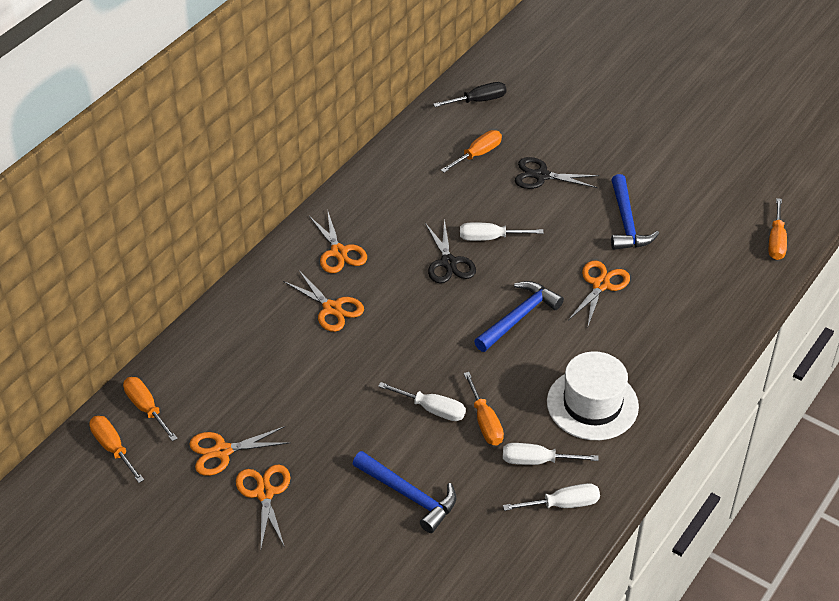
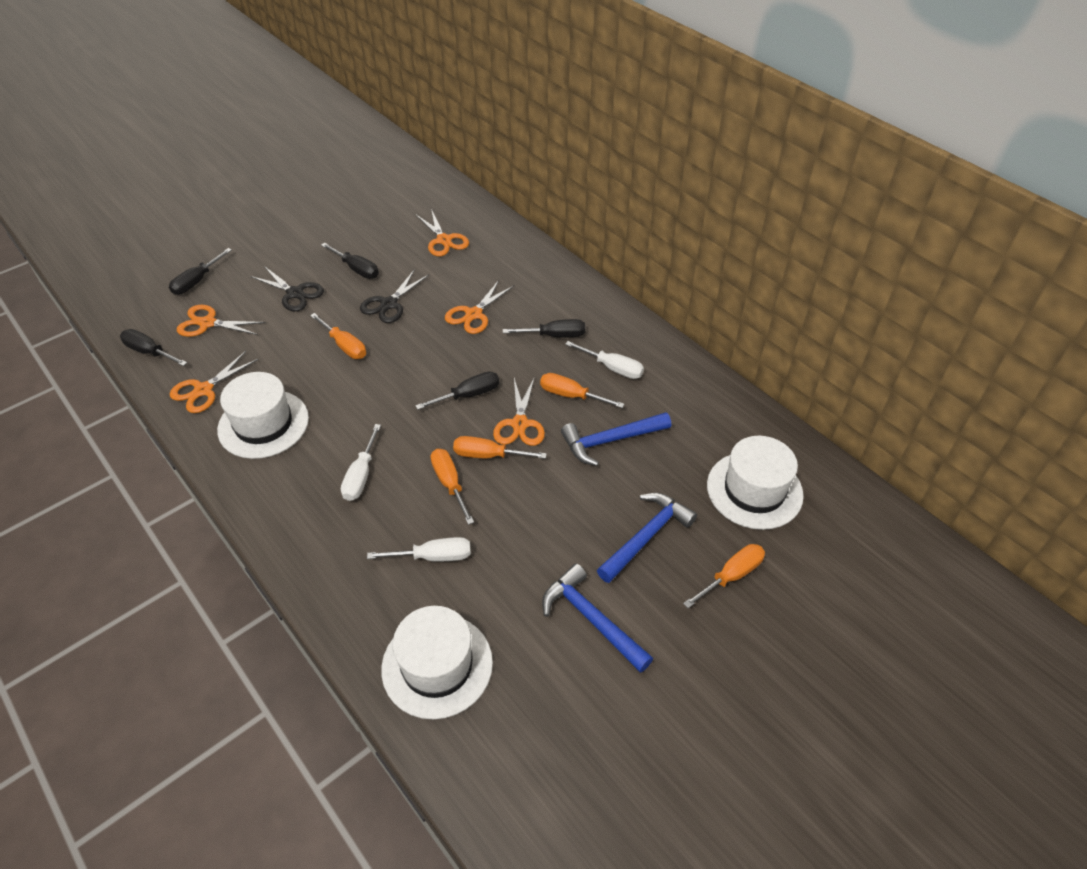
black screwdriver: [433,82,507,107] = 1 -> [120,329,187,366] [169,248,232,295] [321,243,379,279] [415,372,499,410] [503,319,585,337] = 5
white hat: [547,351,639,440] = 1 -> [217,372,309,459] [381,606,493,719] [707,436,804,530] = 3
white screwdriver: [378,382,466,421] [460,222,544,241] [503,443,599,465] [503,483,600,511] = 4 -> [341,424,381,501] [367,537,471,562] [565,341,644,379] = 3

